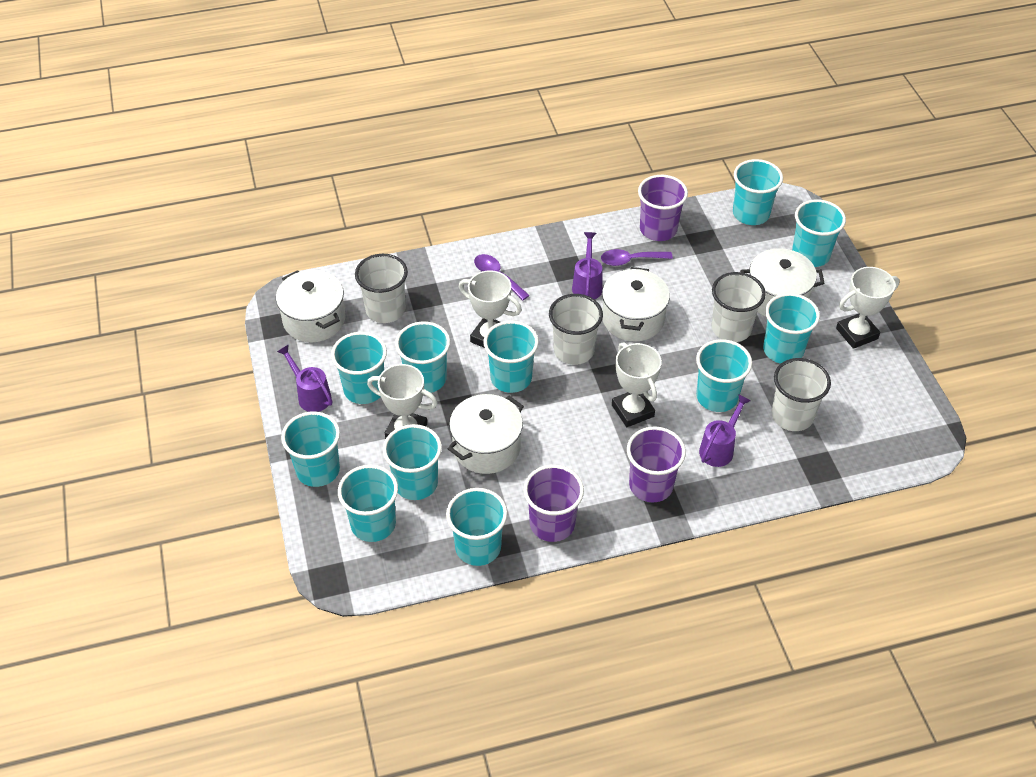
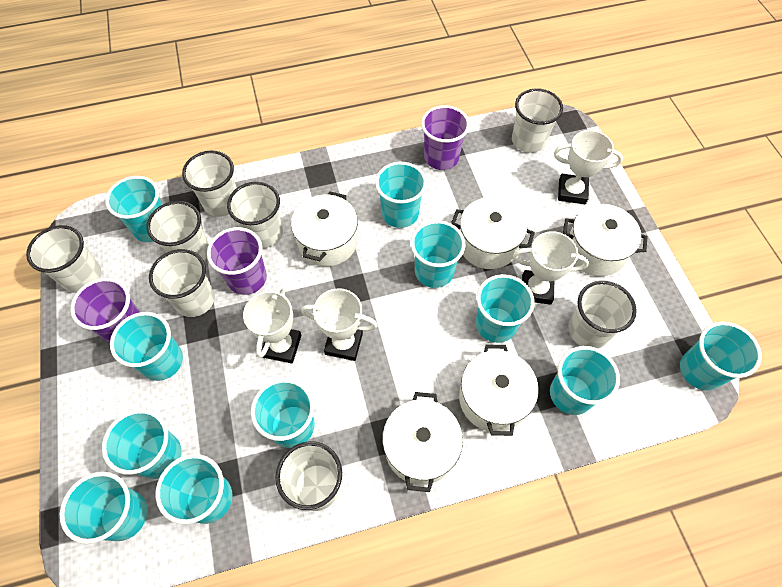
purple spoon: [474,254,530,301] [601,249,673,266] = 2 -> none = 0
purple watering can: [277,344,332,412] [572,232,603,299] [699,394,751,467] = 3 -> none = 0
white cup: [355,254,408,323] [549,294,603,365] [711,272,766,342] [771,358,831,431] = 4 -> [26,225,101,293] [147,201,209,261] [149,249,215,317] [182,151,237,217] [227,182,283,248] [275,441,342,511] [512,88,563,153] [568,281,637,349] = 8
white pot: [276,270,345,342] [448,394,524,474] [602,267,670,341] [740,248,824,317] = 4 -> [291,192,358,266] [382,392,463,492] [451,197,535,269] [459,344,538,436] [563,204,648,276] = 5

